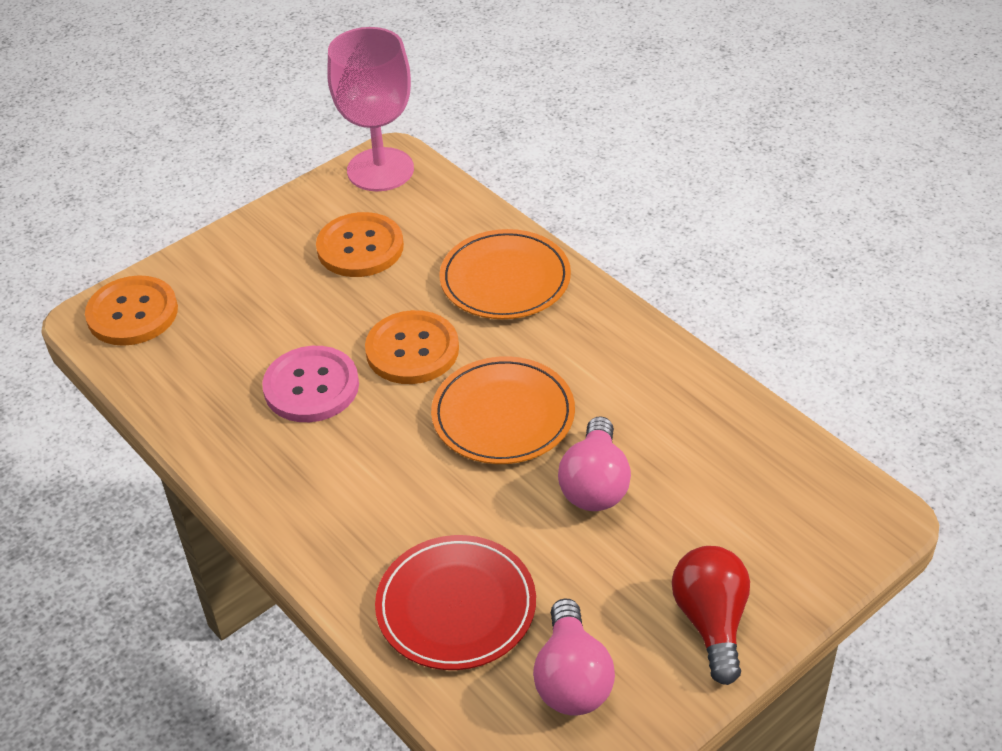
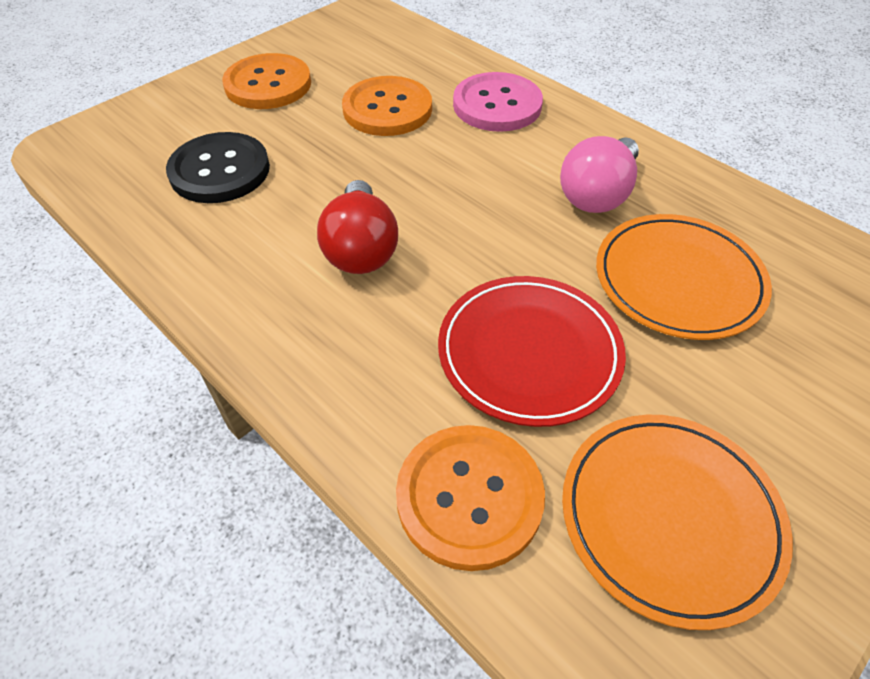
black button: none = 0 -> [166,132,270,203] = 1
pink goblet: [327,27,414,191] = 1 -> none = 0
pink light bulb: [533,599,615,715] [558,416,631,511] = 2 -> [560,136,639,213] = 1

